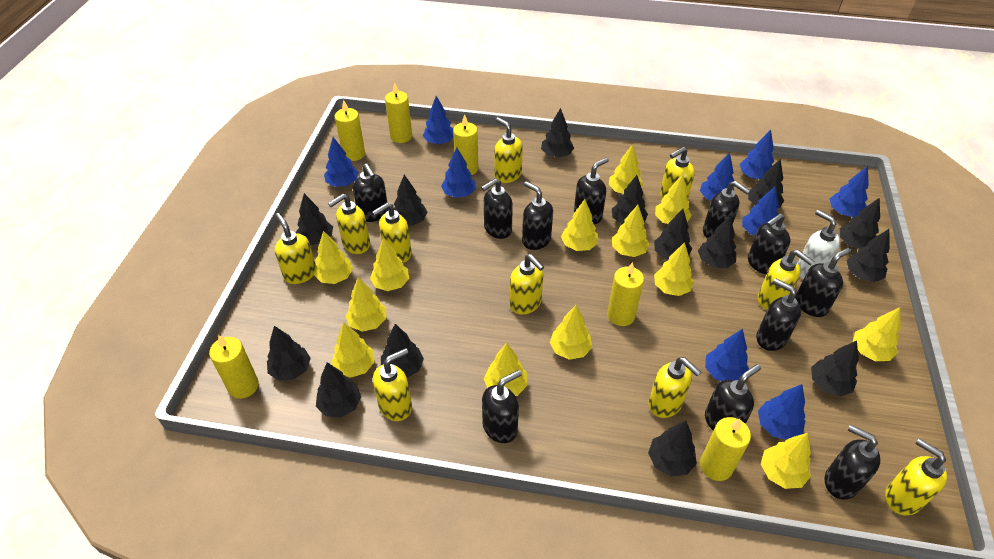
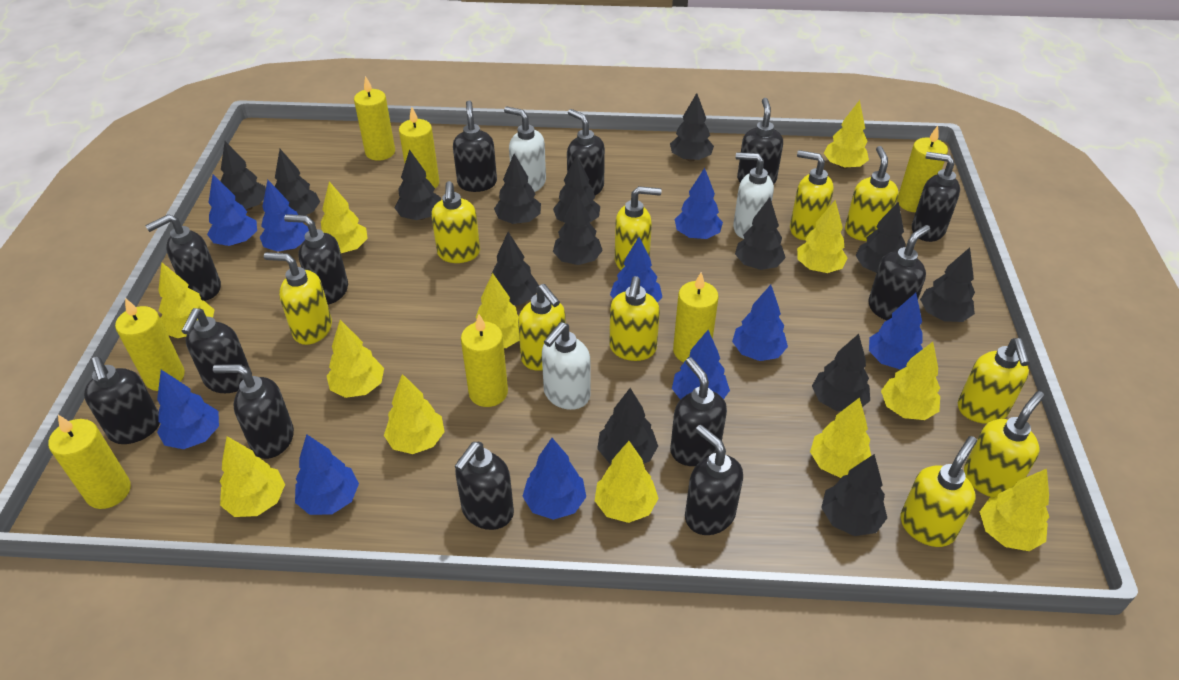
black soap dispenser: [353,163,388,222] [481,178,513,239] [482,370,522,443] [522,181,553,250] [574,158,609,224] [703,181,750,238] [705,364,761,431] [748,213,790,274] [756,278,801,351] [795,248,852,317] [825,425,881,499] = 11 -> [84,357,160,444] [145,214,221,301] [182,308,252,393] [213,364,294,459] [284,214,348,305] [453,101,497,192] [455,442,514,530] [567,109,605,196] [670,357,727,466] [685,425,743,535] [737,98,783,185] [868,225,930,320] [912,152,960,242] = 13
blue tree: [324,137,359,187] [423,96,454,144] [441,147,476,198] [700,152,734,201] [705,329,749,381] [740,130,774,179] [742,186,779,236] [758,384,805,440] [830,166,869,217] = 9 -> [157,370,219,449] [207,175,257,246] [260,180,309,252] [295,434,359,515] [523,438,586,520] [610,237,662,303] [672,330,730,400] [675,168,723,239] [732,285,788,361] [869,293,923,370] = 10
white soap dispenser: [798,210,840,279] = 1 -> [504,106,546,192] [542,322,590,410] [733,152,774,239] = 3
yellow candle: [209,335,259,399] [335,100,365,161] [385,82,412,143] [453,114,478,175] [607,262,644,326] [700,417,751,481] = 6 -> [48,415,131,509] [115,298,185,391] [354,76,395,161] [399,107,440,188] [461,314,508,407] [673,272,718,362] [897,126,948,213] = 7
yellow tree: [314,231,353,284] [331,322,375,378] [345,277,386,332] [370,237,409,291] [484,343,527,396] [550,305,592,360] [561,199,598,251] [609,144,643,194] [612,205,649,257] [654,242,694,296] [655,174,692,224] [761,433,811,489] [853,307,900,361] = 13 -> [158,262,214,338] [220,436,285,517] [321,181,368,253] [327,320,384,398] [384,374,444,454] [476,273,520,348] [595,441,659,523] [797,200,848,273] [810,397,871,478] [824,100,869,169] [881,342,940,420] [980,469,1049,551] = 12

